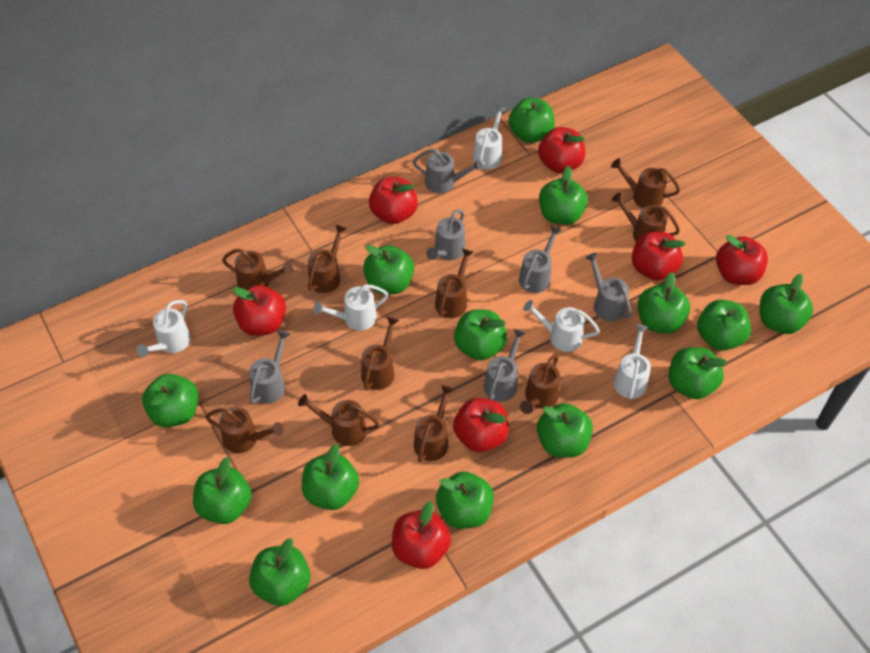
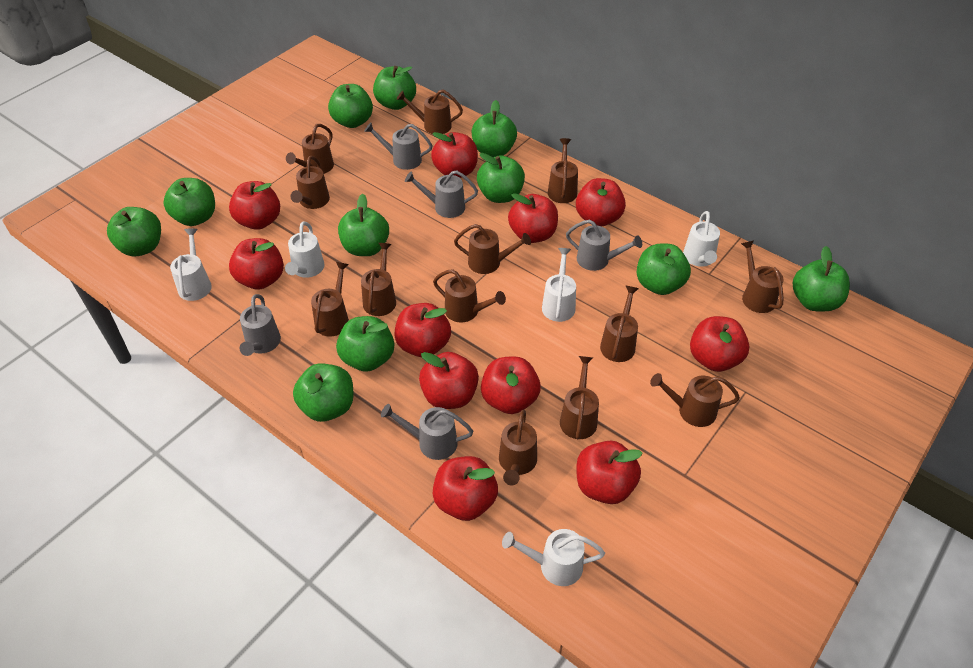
brown watering can: [205,407,283,453] [222,249,293,290] [298,394,380,446] [308,225,347,293] [361,317,399,390] [414,385,454,462] [435,248,474,318] [520,355,560,414] [611,159,680,208] [612,192,680,242] = 10 -> [286,124,334,174] [291,156,330,209] [311,262,349,337] [361,243,396,316] [397,90,463,134] [433,269,506,322] [454,224,531,274] [499,410,537,485] [548,138,578,203] [560,356,599,440] [600,286,639,362] [650,373,740,427] [741,240,783,313] = 13
green apple: [142,374,198,427] [193,457,252,524] [249,538,310,606] [302,444,359,510] [363,245,414,294] [436,471,494,529] [454,309,507,361] [508,98,555,143] [537,403,593,458] [539,166,588,225] [638,272,690,334] [669,347,727,399] [697,300,751,351] [760,274,813,334] = 14 -> [107,207,161,256] [163,178,215,226] [293,363,354,422] [328,84,373,128] [336,316,394,372] [338,194,389,256] [373,66,416,110] [471,100,517,157] [477,153,525,203] [637,244,691,295] [793,246,850,312] = 11
grey watering can: [249,330,290,404] [413,148,483,193] [426,209,466,260] [484,329,526,401] [519,226,562,293] [585,253,632,321] = 6 -> [239,294,281,356] [364,123,433,170] [381,404,473,460] [405,170,478,218] [566,220,642,271] = 5
red apple: [233,285,286,336] [369,177,418,224] [392,501,451,569] [453,398,509,452] [538,127,585,173] [632,232,685,280] [716,235,768,285] = 7 -> [229,181,280,230] [229,238,284,290] [394,303,451,358] [419,352,479,409] [431,132,478,178] [432,456,498,521] [481,356,541,414] [508,193,558,243] [576,178,626,227] [576,441,643,504] [690,316,749,372] = 11

